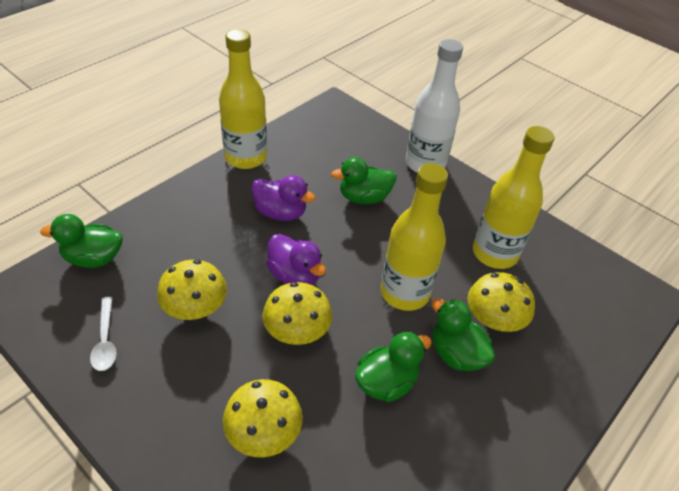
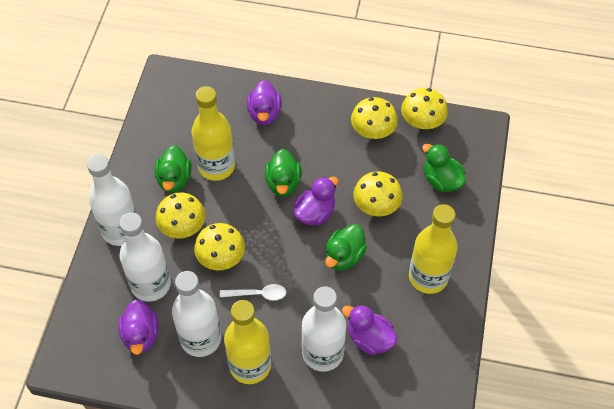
purple duck: [251,175,316,221] [266,234,326,285] = 2 -> [118,299,159,355] [247,80,282,125] [294,177,339,225] [342,305,398,355] = 4
white bottle: [406,39,463,173] = 1 -> [87,154,137,246] [119,212,171,302] [172,271,221,357] [301,286,346,372] = 4
yellow mushroom: [157,260,227,320] [223,379,303,458] [263,282,332,345] [468,272,535,332] = 4 -> [156,193,205,239] [194,223,245,270] [351,97,398,139] [353,171,403,216] [401,88,448,129] = 5

